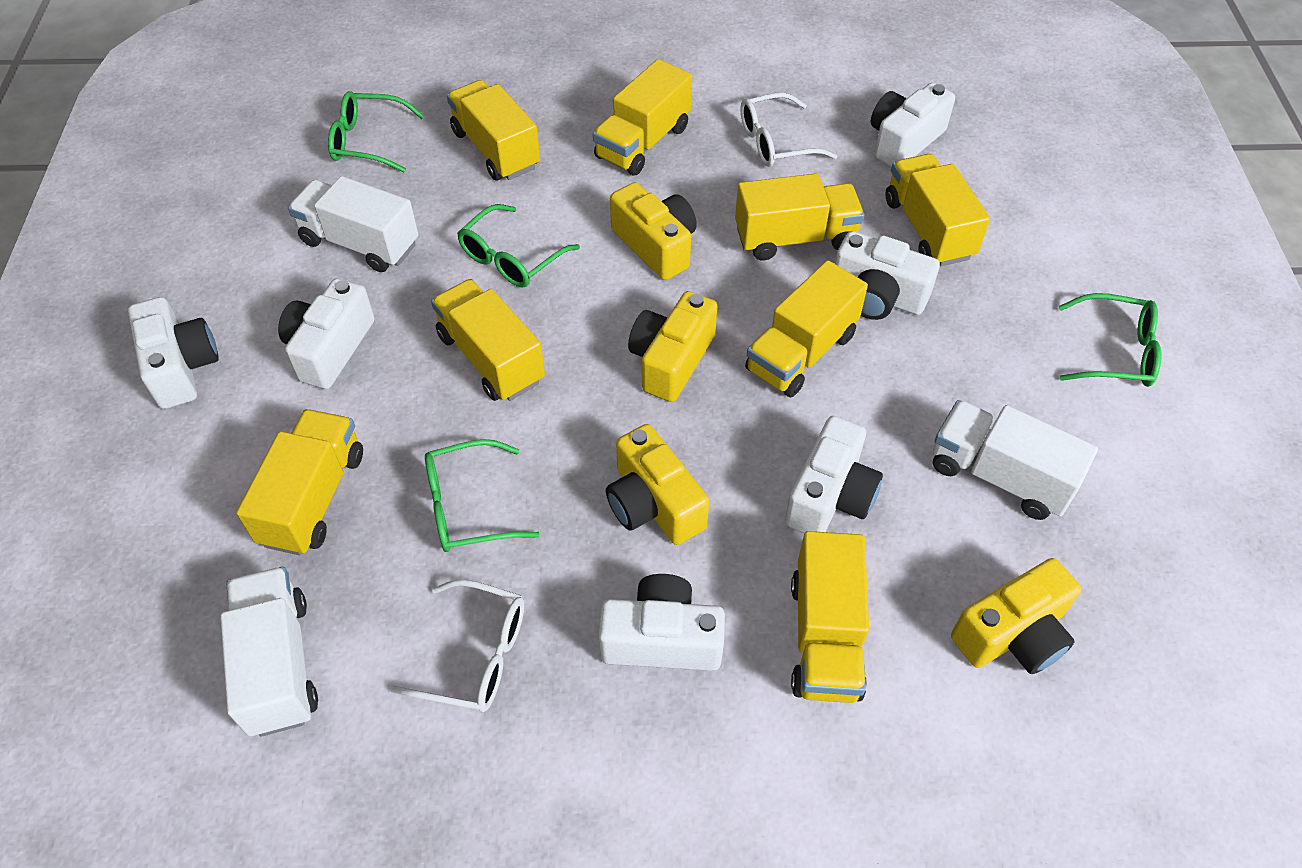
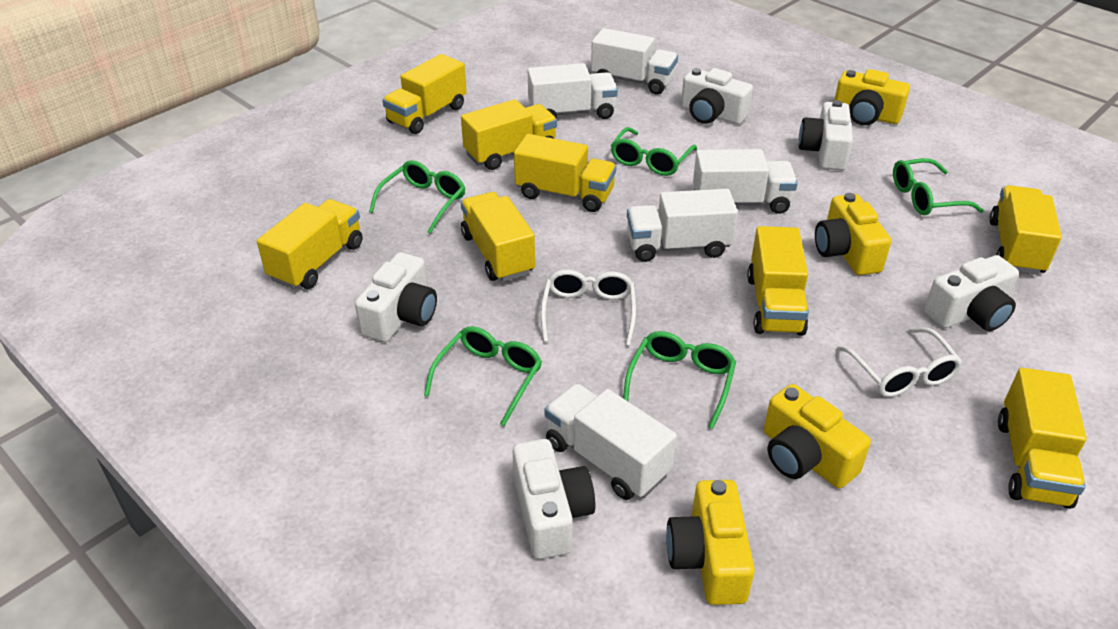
green glasses: [328,91,424,172] [425,439,540,552] [457,204,580,288] [1059,293,1161,387] = 4 -> [369,160,465,234] [424,326,542,426] [611,127,697,176] [623,331,736,429] [893,158,984,215] = 5
white camera: [128,297,219,409] [278,278,375,389] [598,574,725,671] [785,416,883,533] [835,231,940,320] [871,83,955,167] = 6 -> [355,252,437,342] [513,439,595,559] [681,68,753,124] [799,100,853,171] [924,255,1019,331] = 5
white truck: [220,567,318,737] [288,176,419,272] [933,400,1098,520] = 3 -> [528,63,618,119] [544,383,677,500] [591,28,678,94] [627,189,738,262] [693,149,798,214] = 5

